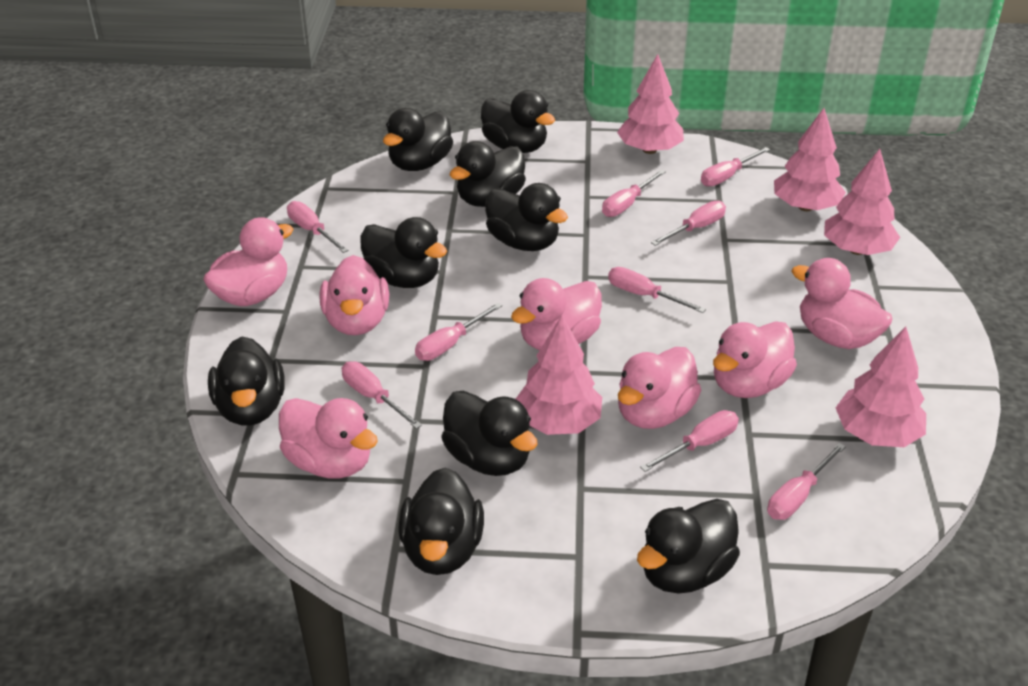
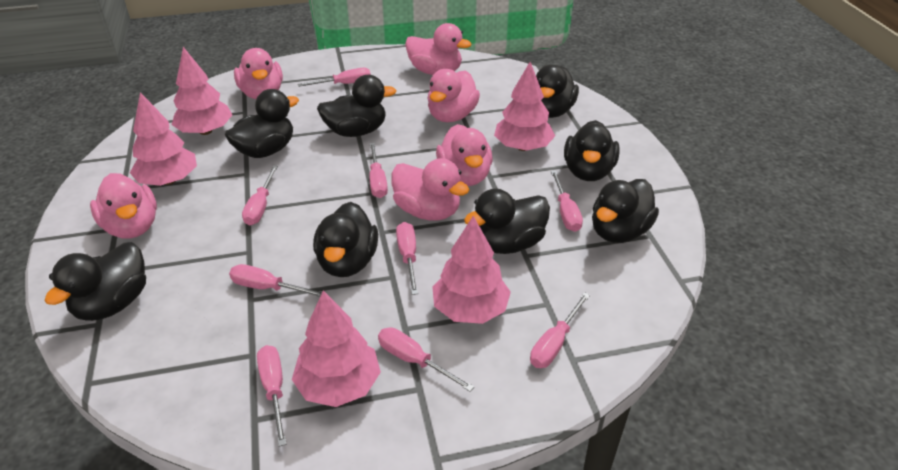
black duck: [208,337,285,426] [360,217,447,288] [383,108,453,171] [398,467,484,575] [441,391,538,476] [450,141,526,207] [481,90,555,153] [485,183,568,251] [637,499,740,594] = 9 -> [45,242,146,321] [225,89,299,158] [313,202,378,277] [317,75,397,137] [464,189,550,254] [536,65,579,118] [564,120,620,181] [592,179,659,243] = 8
pink duck: [203,217,293,306] [279,398,378,479] [320,255,389,335] [511,278,602,350] [618,347,701,429] [713,321,797,398] [791,258,893,349] = 7 -> [90,173,157,239] [234,48,283,99] [391,158,469,221] [405,23,472,75] [427,69,480,122] [436,124,492,186] = 6

